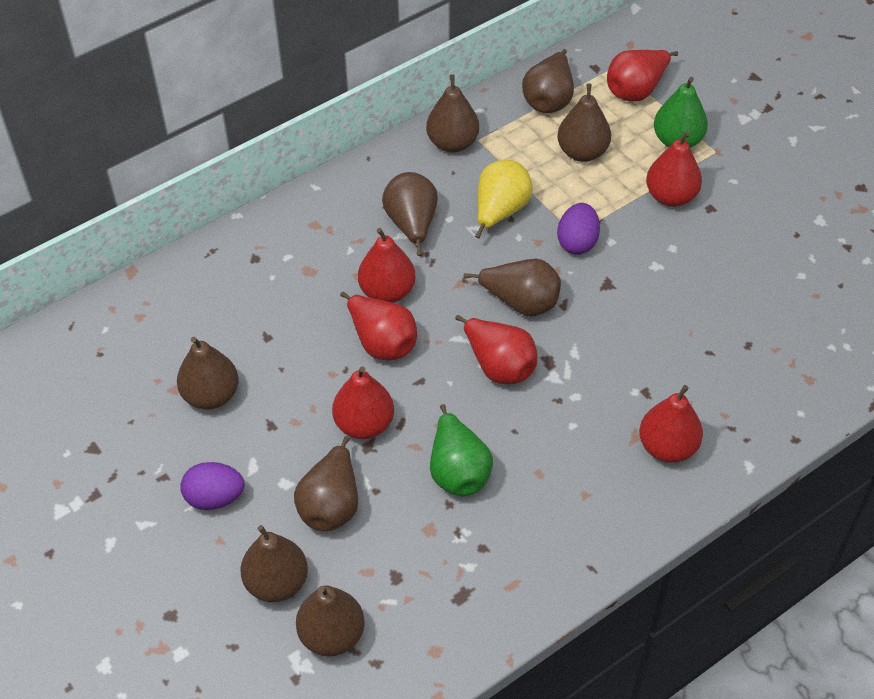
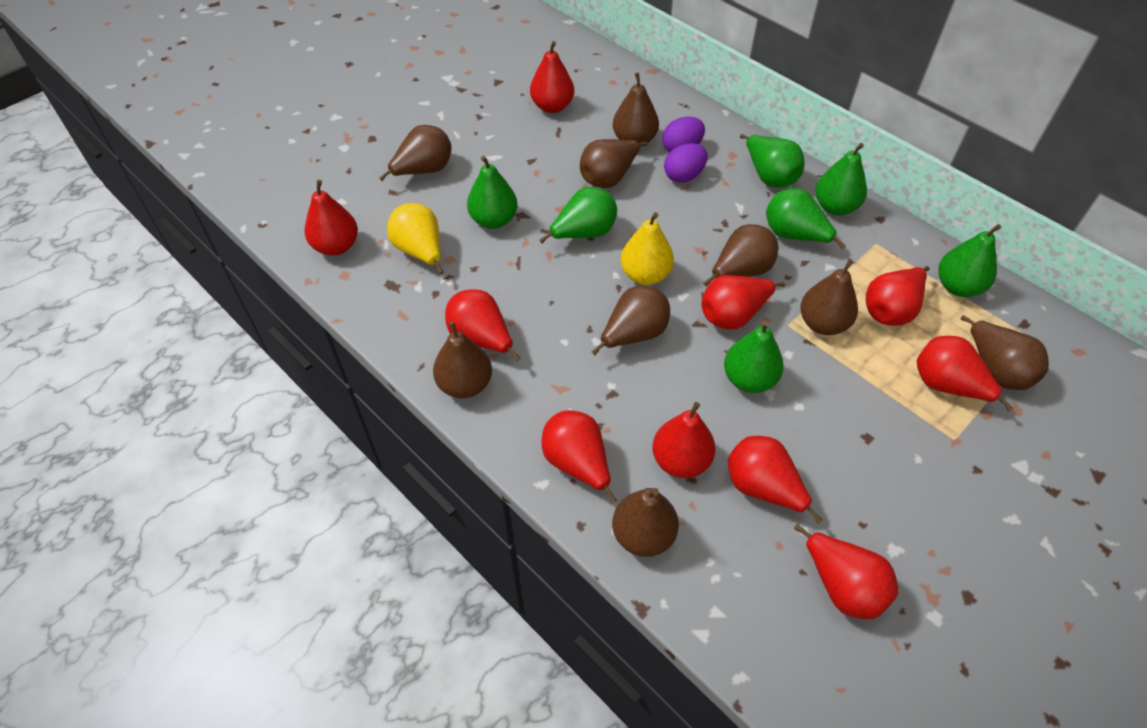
green pear: [430,404,493,496] [654,77,708,148] = 2 -> [467,156,517,229] [539,187,617,243] [724,321,784,393] [740,134,805,187] [766,188,846,249] [815,143,867,215] [939,224,1001,297] = 7
red pear: [332,366,394,439] [340,292,417,360] [358,228,416,303] [455,315,537,384] [607,50,678,102] [639,385,703,463] [646,131,702,207] = 7 -> [304,180,358,256] [445,289,521,362] [530,41,574,113] [542,410,617,503] [652,402,715,478] [701,275,785,330] [728,436,823,524] [794,524,898,619] [866,266,929,326] [917,336,1013,411] = 10
yellow pear: [475,160,533,239] = 1 -> [387,203,444,274] [621,212,674,285] = 2

